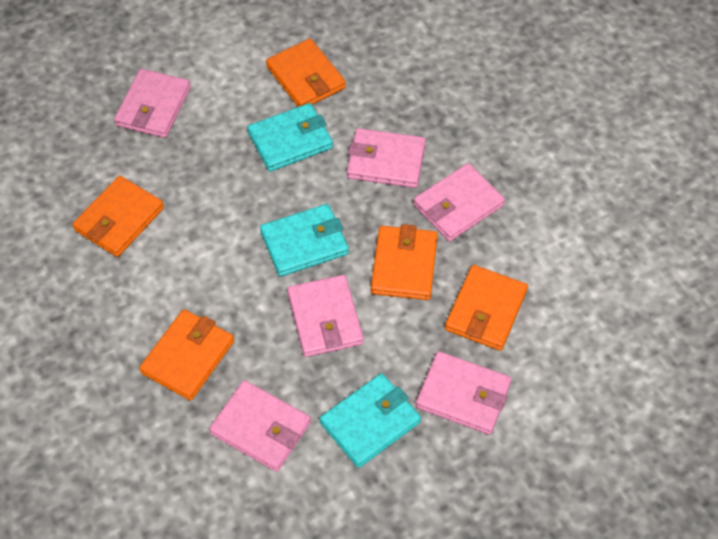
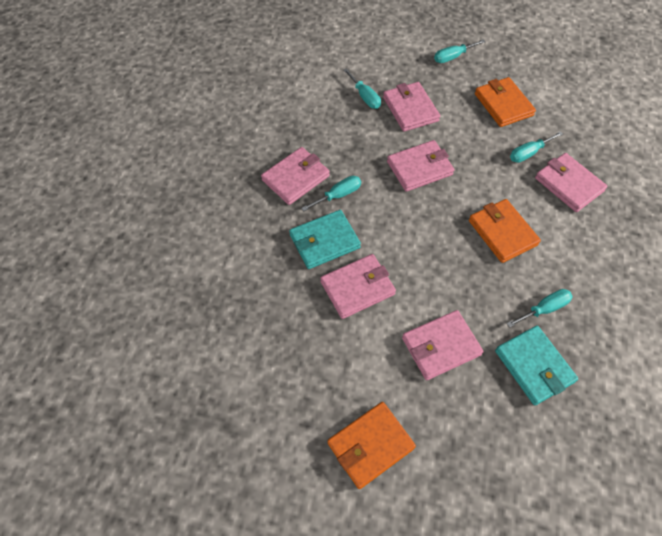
orange wallet: [72,176,164,257] [139,309,234,401] [266,39,346,107] [371,224,438,300] [445,265,528,351] = 5 -> [328,402,416,489] [469,199,541,263] [475,77,536,127] = 3
turquoise screwdriver: none = 0 -> [301,176,361,211] [343,68,381,109] [434,39,485,63] [507,289,573,328] [510,131,563,163] = 5
turquoise wallet: [247,103,333,172] [260,204,349,277] [320,373,421,468] = 3 -> [289,210,361,269] [495,326,578,405] = 2

